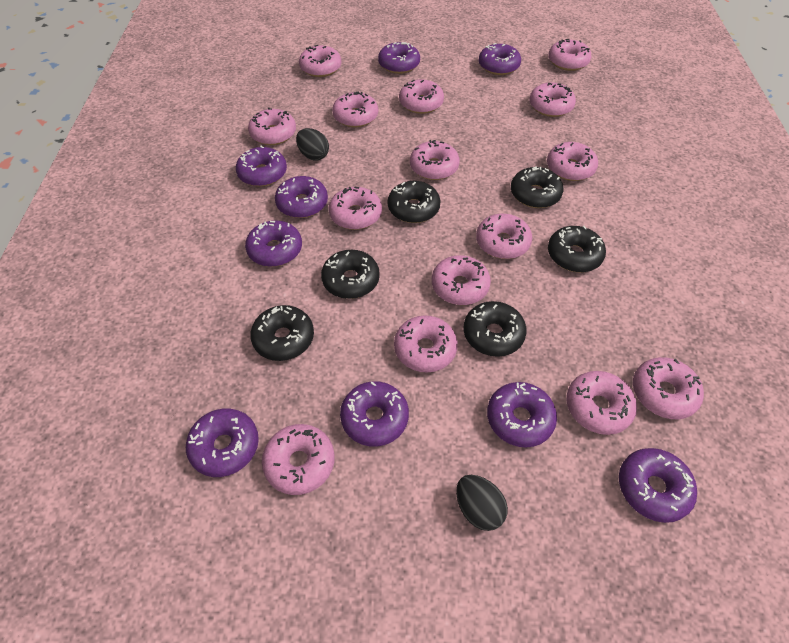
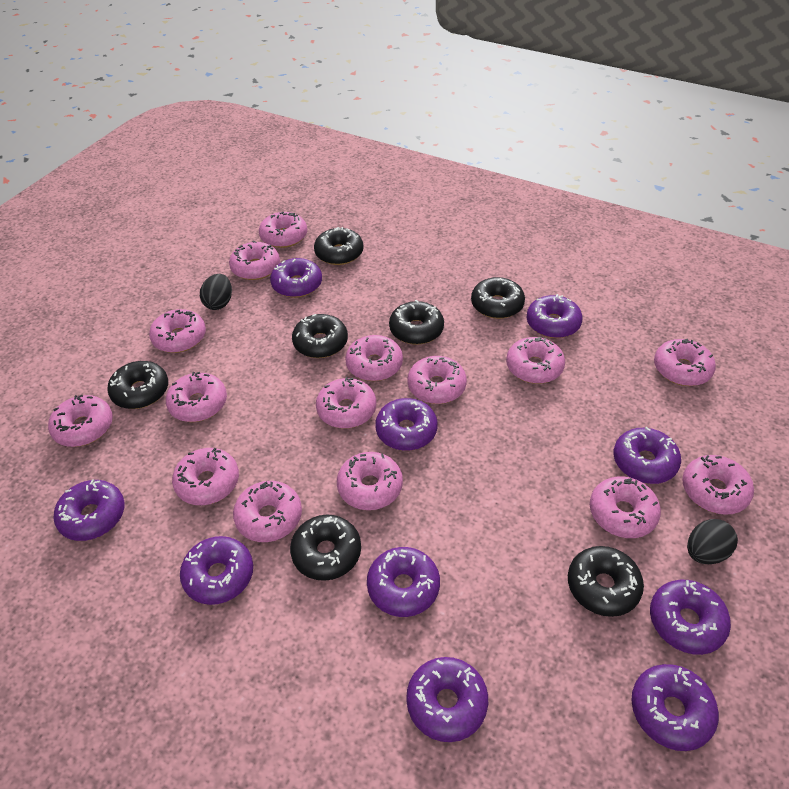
black donut: [250,305,314,361] [321,250,380,299] [388,181,440,223] [463,301,527,357] [511,166,564,208] [548,226,606,272] = 6 -> [107,361,168,409] [290,515,361,581] [292,314,348,358] [314,227,363,265] [389,300,444,345] [471,277,525,319] [568,546,644,617] = 7
purple donut: [186,409,259,477] [236,146,287,187] [245,221,302,267] [275,176,328,218] [340,381,409,447] [378,42,420,74] [479,43,521,75] [487,382,557,447] [619,448,697,523] = 9 -> [53,479,124,541] [180,536,253,605] [270,258,322,298] [367,547,440,617] [375,398,438,451] [406,657,488,742] [526,294,582,338] [613,427,681,484] [631,664,719,751] [650,580,731,655] = 10

